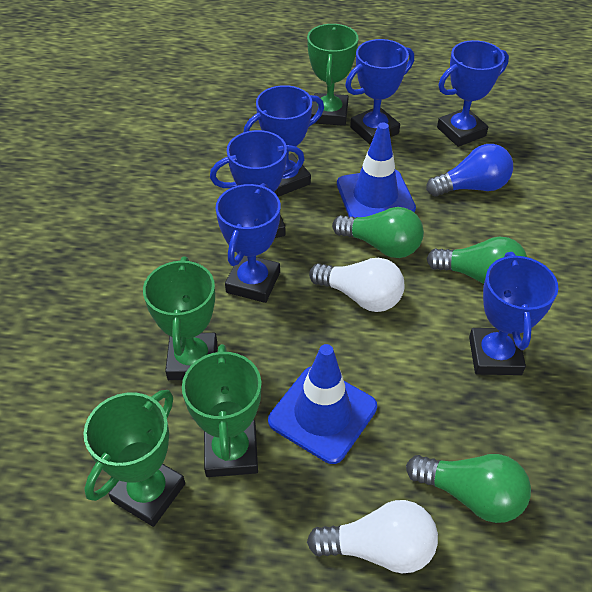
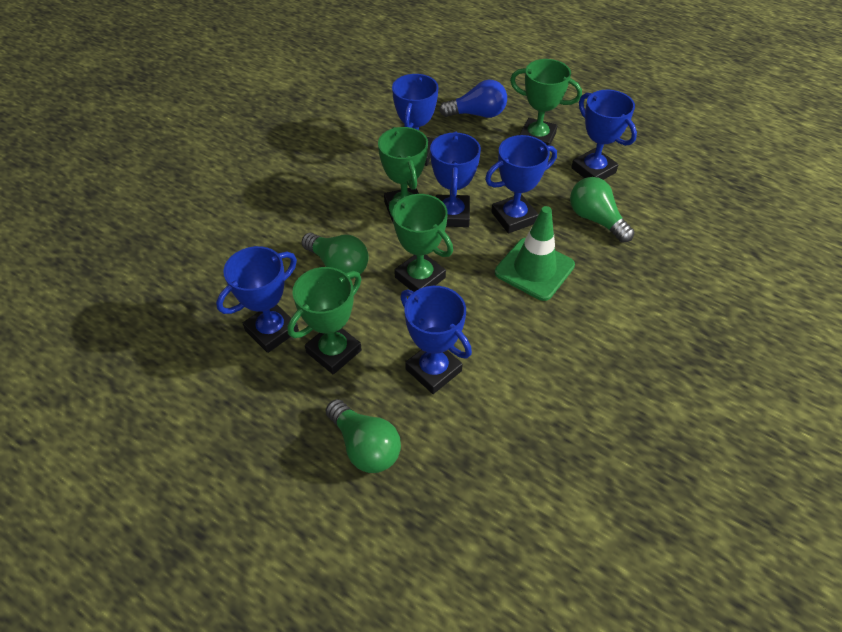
blue traffic cone: [268,344,377,464] [337,122,416,218] = 2 -> none = 0
green traffic cone: none = 0 -> [495,206,575,301] = 1
white light bulb: [307,500,438,574] [309,258,405,312] = 2 -> none = 0

